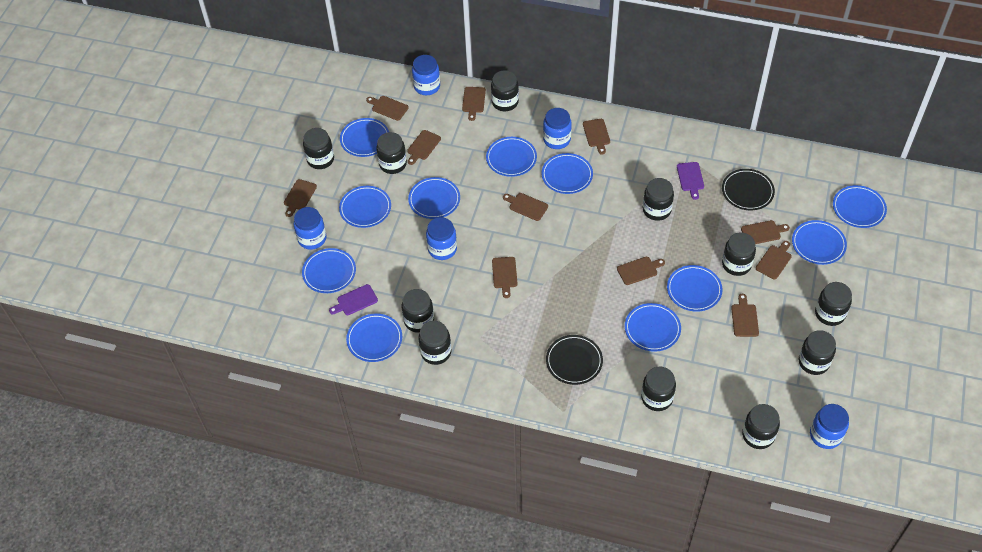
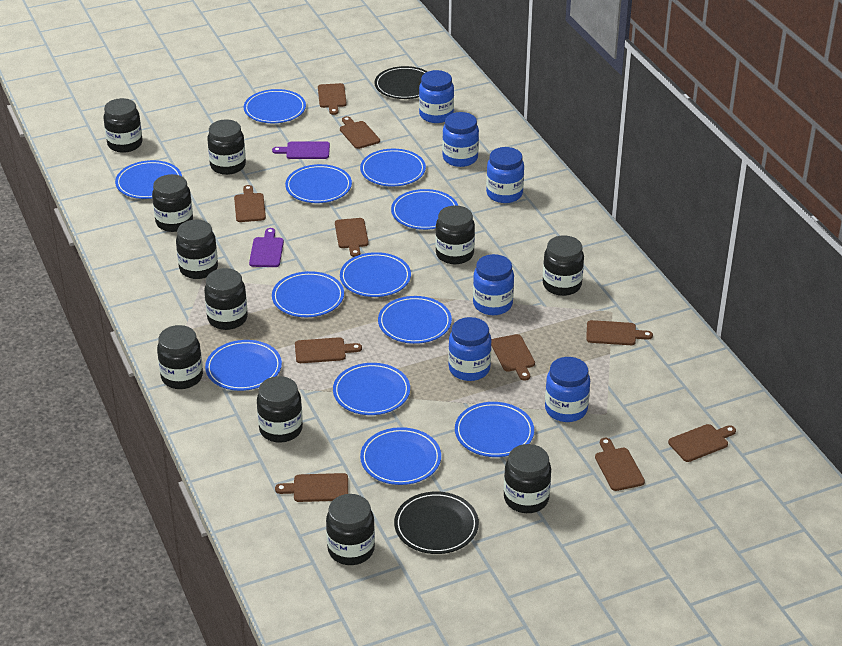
blue jar: [294,207,326,250] [412,55,440,95] [426,217,457,260] [543,108,572,149] [810,404,849,449] = 5 -> [419,70,454,123] [442,112,479,167] [448,317,491,381] [473,254,514,315] [486,147,524,203] [545,357,590,422] = 6
blue plate: [302,248,356,293] [339,186,391,228] [340,118,389,157] [346,314,402,362] [408,177,460,219] [486,137,537,177] [542,153,593,194] [625,303,681,352] [667,265,723,312] [792,220,847,265] [833,185,887,228] = 11 -> [115,160,182,199] [205,340,282,391] [244,89,306,123] [272,271,344,317] [285,164,352,203] [333,363,410,415] [340,252,411,297] [360,149,426,187] [360,427,441,485] [378,296,452,344] [391,189,458,230] [455,402,534,457] = 12
brown cutting board: [284,179,317,217] [366,96,409,121] [407,130,441,165] [462,87,486,121] [492,257,518,298] [503,193,548,221] [583,119,610,155] [617,257,665,285] [731,294,759,337] [741,220,790,244] [756,241,792,279] = 11 -> [234,185,266,222] [275,473,348,502] [295,337,362,363] [318,83,347,115] [335,218,369,257] [340,116,380,149] [491,334,535,381] [586,320,653,345] [595,438,645,491] [668,424,736,462] = 10

